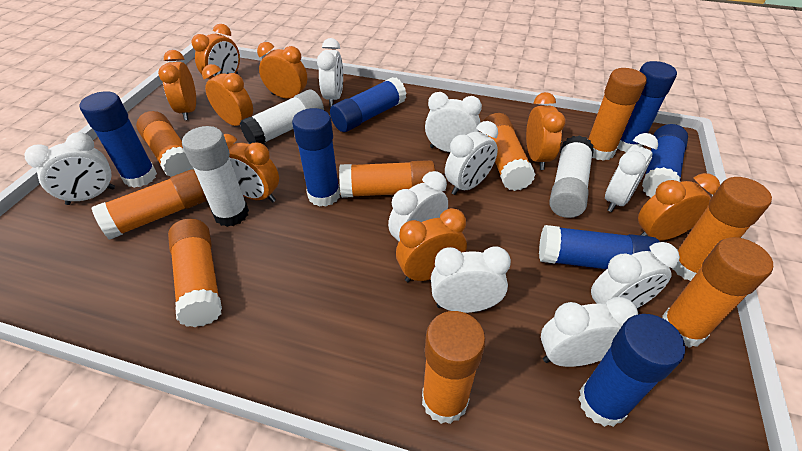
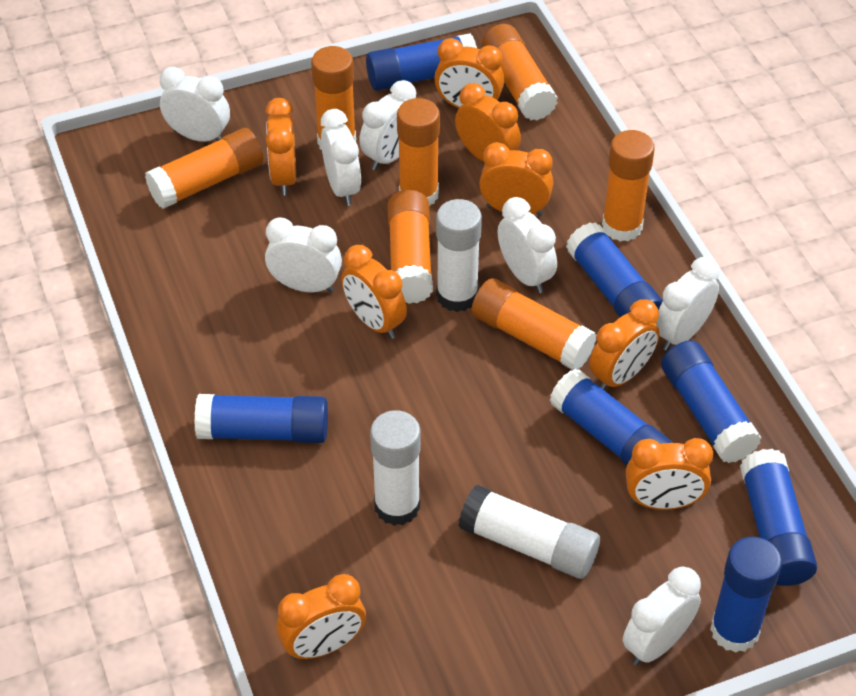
orange glue stick: [91,170,207,240] [136,111,194,177] [168,219,222,327] [339,160,435,198] [422,311,486,424] [484,113,536,191] [588,68,647,161] [662,237,773,348] [672,177,772,281] = 9 -> [145,128,263,209] [311,46,356,150] [387,190,433,304] [397,98,440,206] [471,278,596,370] [482,24,558,120] [602,130,655,242] = 7
white clock: [24,132,115,205] [317,38,343,107] [388,171,448,241] [425,92,482,152] [431,247,511,313] [445,121,498,195] [541,297,638,367] [591,242,680,308] [605,133,658,212] = 9 -> [160,67,230,142] [265,217,342,293] [321,109,361,206] [359,80,416,170] [498,197,557,294] [623,567,701,666] [656,257,720,351] = 7

